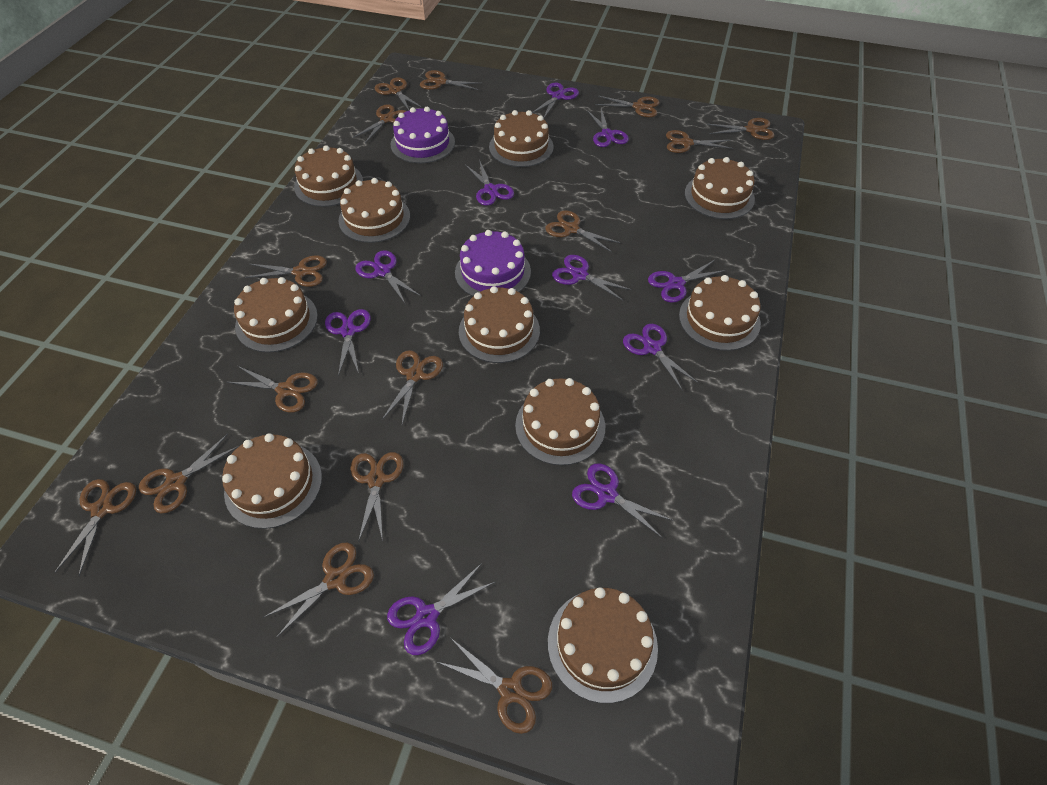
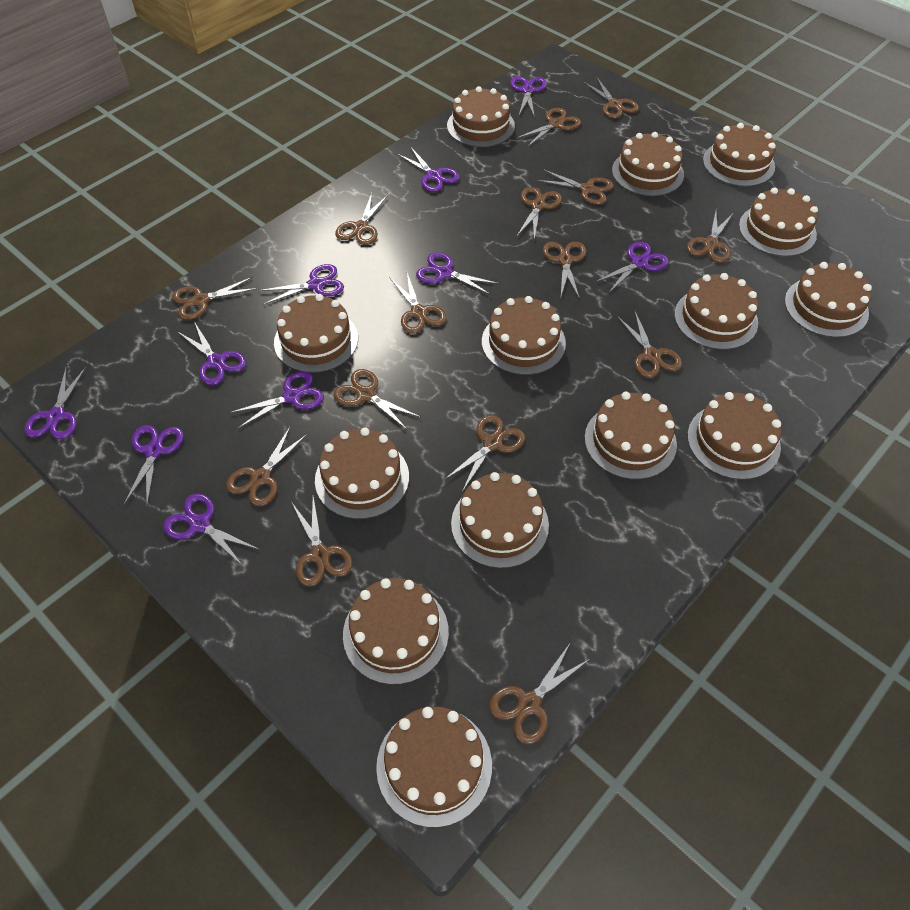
brown cake: [222,433,322,529] [234,277,318,353] [294,145,363,207] [338,178,410,243] [459,286,540,363] [489,110,554,167] [515,378,605,465] [548,587,658,703] [679,275,761,351] [685,157,755,219] = 10 -> [274,294,358,373] [315,427,409,519] [343,578,449,685] [376,707,492,828] [447,86,515,147] [451,472,549,568] [482,296,566,375] [585,392,677,480] [612,132,684,196] [674,273,758,350] [687,392,782,480] [703,123,776,187] [739,187,818,257] [785,262,872,338] = 14
purple cake: [391,107,455,163] [455,230,531,296] = 2 -> none = 0

